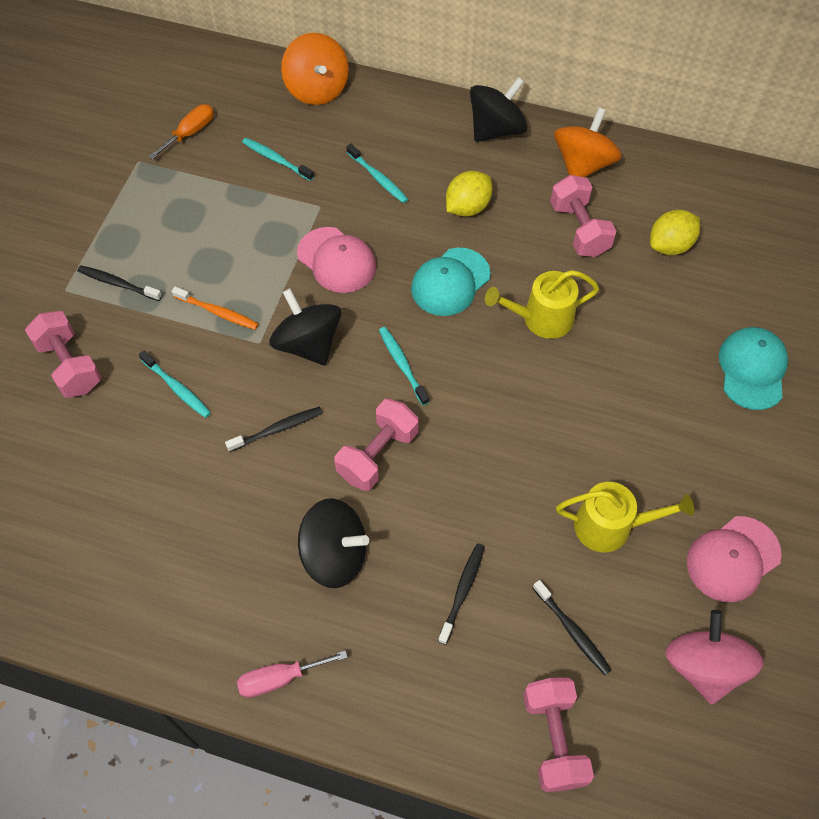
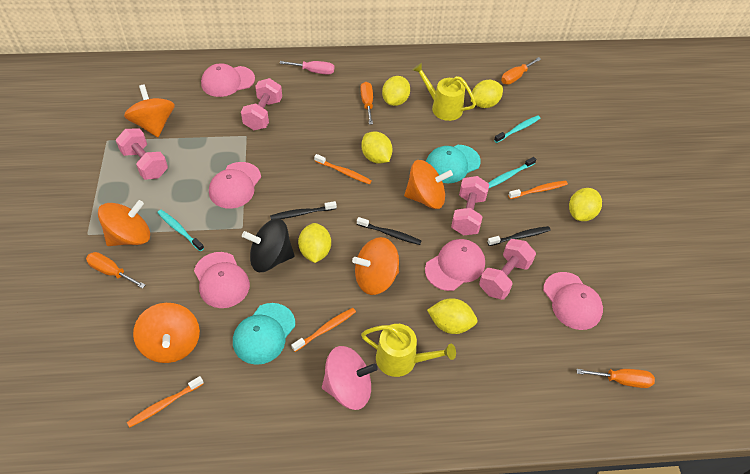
black spinning top: [269,288,341,365] [298,498,369,588] [470,77,527,142] = 3 -> [242,219,295,272] = 1
black toothbrush: [77,265,162,301] [225,406,323,452] [438,543,485,645] [533,580,612,675] = 4 -> [270,201,337,220] [357,217,421,245] [487,226,551,246] = 3
orange screwdriver: [148,104,214,160] = 1 -> [86,252,145,289] [360,82,373,125] [501,57,541,84] [577,369,655,388] = 4
orange spinning top: [281,33,349,105] [554,108,622,177] = 2 -> [98,200,150,246] [124,84,175,137] [133,303,200,363] [352,237,399,295] [404,160,453,209] = 5
orange toothbrush: [171,287,259,330] = 1 -> [127,376,204,427] [291,308,356,352] [314,154,372,184] [508,181,568,199] = 4
pink cap: [297,227,376,293] [687,516,782,602] = 2 -> [194,252,250,308] [201,63,255,97] [209,162,261,209] [425,239,485,291] [543,272,603,330] = 5
turquoise toothbrush: [139,350,211,418] [242,138,314,181] [346,144,408,203] [379,327,429,406] = 4 -> [157,210,204,251] [489,157,536,188] [494,115,541,143] = 3
yellow lemon: [446,171,492,217] [650,210,700,255] = 2 -> [298,223,331,263] [361,132,393,164] [382,76,410,106] [427,298,477,334] [471,80,503,108] [569,188,602,221] = 6

